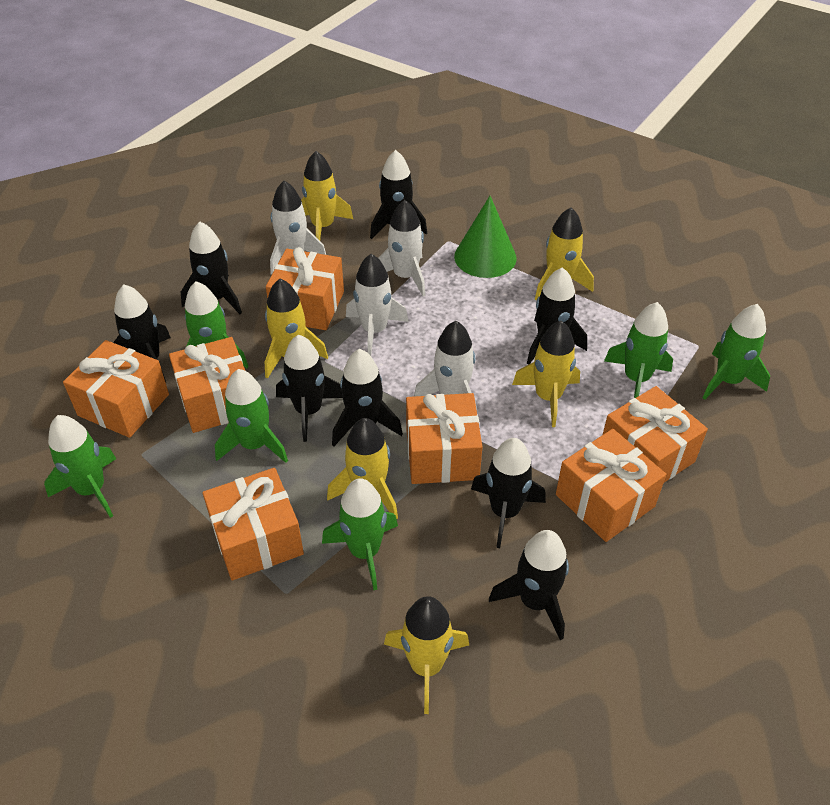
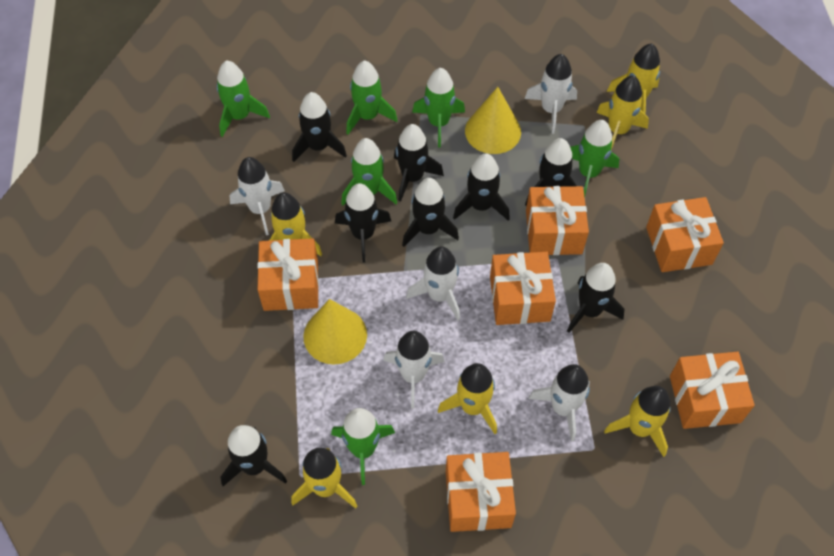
green cone: [454,196,517,278] = 1 -> none = 0
orange gift: [63,340,169,438] [169,337,245,433] [202,468,304,580] [266,247,344,330] [406,393,483,484] [556,429,666,542] [603,386,708,482] = 7 -> [257,238,319,311] [446,452,516,532] [490,252,556,325] [526,186,589,255] [646,197,724,272] [670,352,755,429] = 6
white rocket: [270,181,326,275] [346,254,408,356] [378,200,425,296] [414,321,477,410] = 4 -> [230,157,285,235] [383,331,445,409] [406,247,460,320] [524,54,577,134] [529,364,590,442] = 5
yellow cone: none = 0 -> [303,299,367,364] [465,87,521,154] = 2

